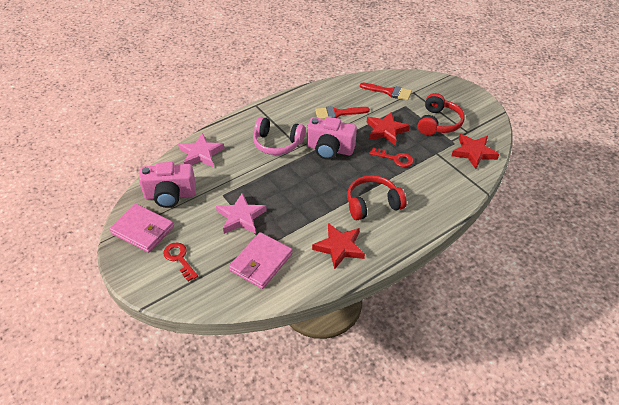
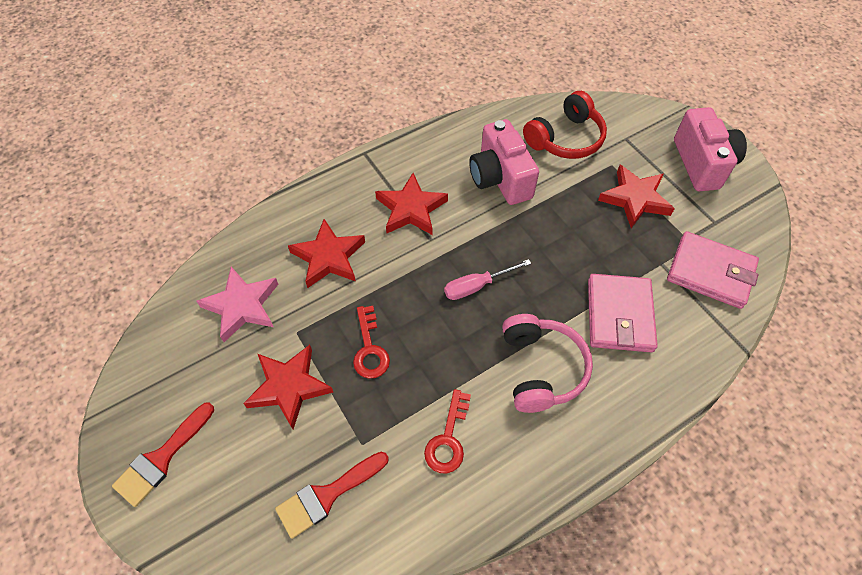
pink screwdriver: none = 0 -> [444,259,531,300] = 1
pink star: [178,133,225,167] [216,193,267,234] = 2 -> [196,267,278,342] = 1
red headphones: [347,175,407,220] [418,93,465,135] = 2 -> [523,91,607,159] = 1
red star: [312,223,365,270] [367,112,410,146] [452,134,499,169] = 3 -> [243,345,333,429] [288,219,365,288] [375,173,448,235] [598,165,675,228] = 4

